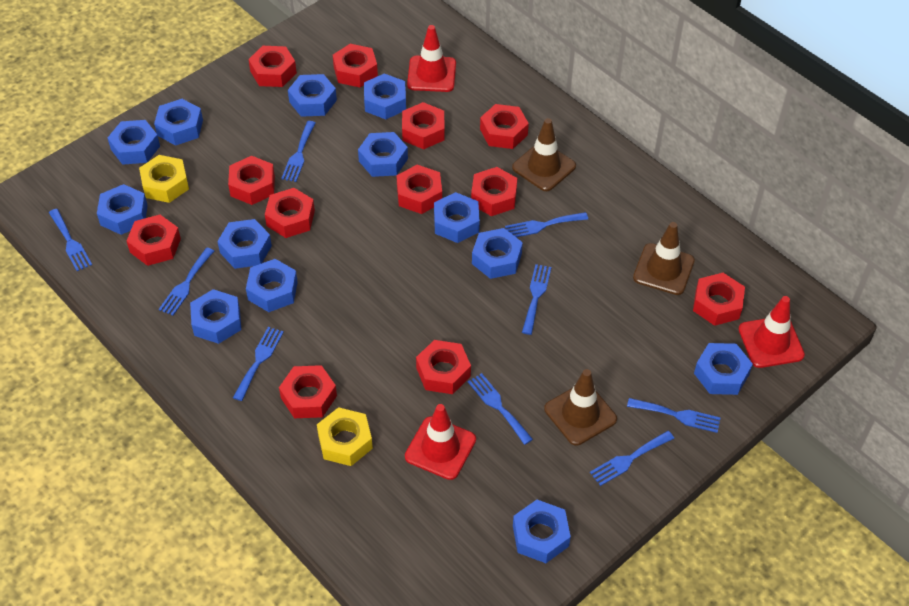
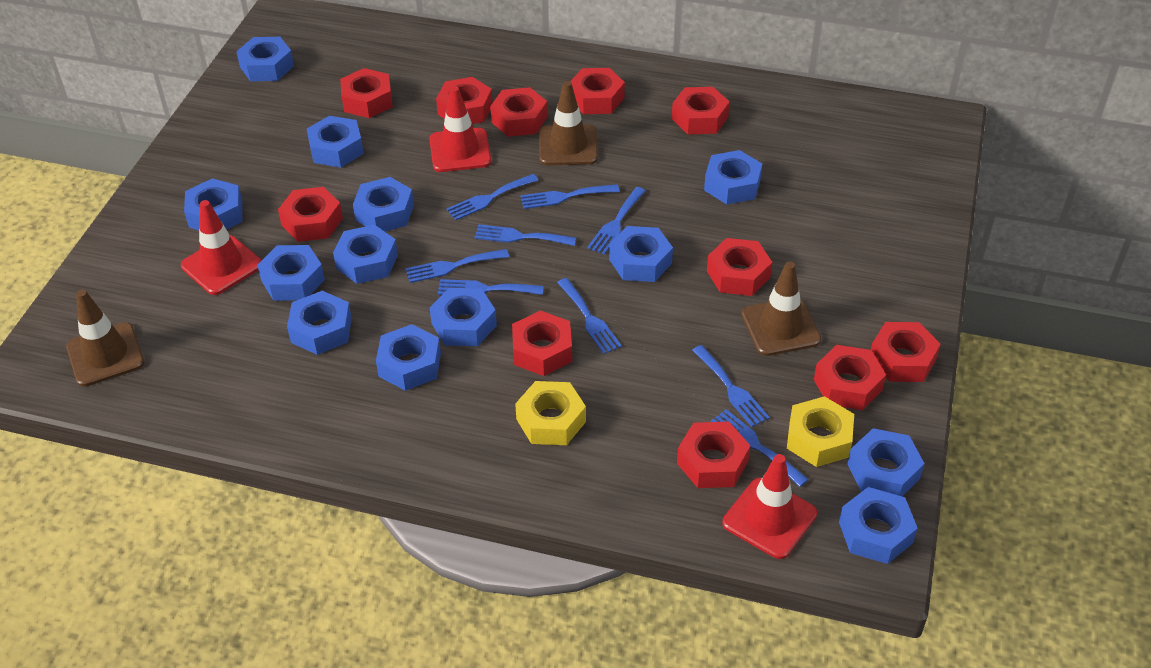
red nut: [127,215,181,266] [228,156,275,205] [248,46,297,87] [265,188,315,238] [279,365,337,418] [333,44,378,88] [396,165,442,214] [402,102,445,149] [416,340,471,394] [471,167,517,216] [480,104,529,149] [693,273,745,326] = 12 -> [278,187,343,242] [340,68,393,118] [436,77,493,124] [490,87,548,137] [512,310,572,376] [570,68,625,114] [672,87,730,134] [677,422,751,488] [707,238,772,296] [814,345,886,410] [871,322,941,382] = 11

